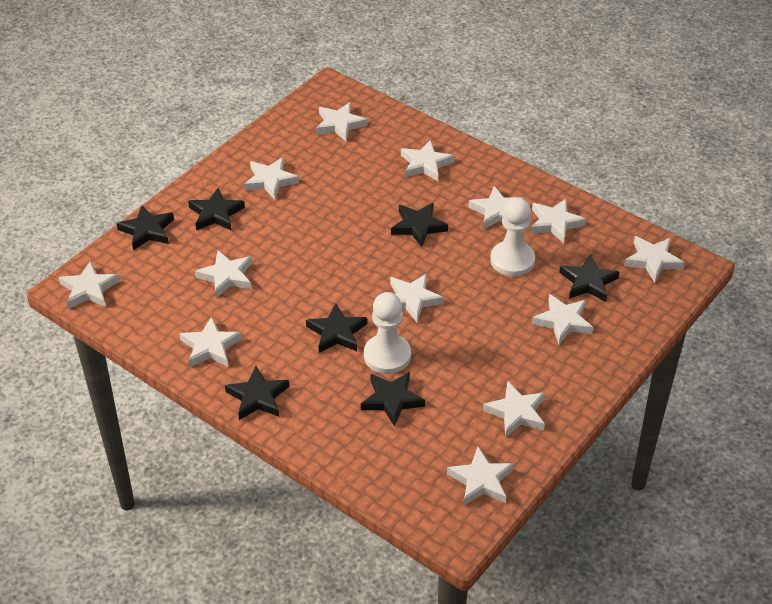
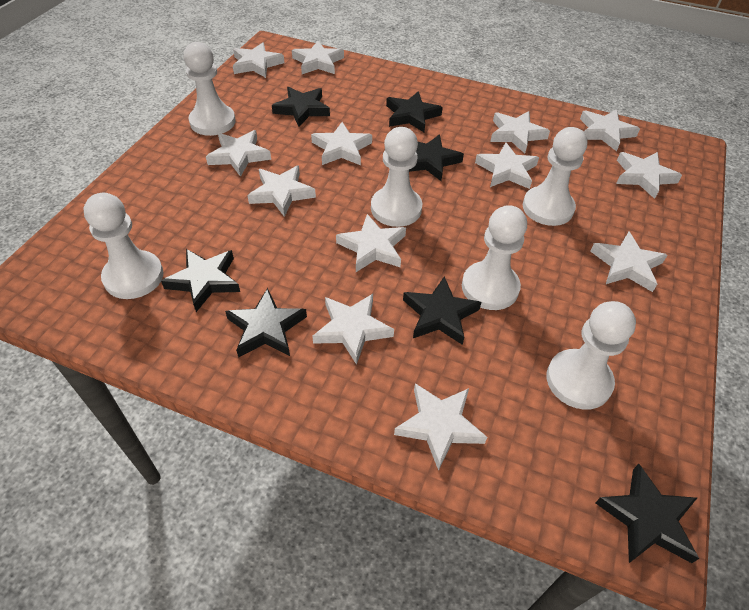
white pawn: [364,292,411,374] [490,197,535,276] = 2 -> [83,193,164,299] [184,42,236,136] [371,127,422,227] [462,205,527,310] [523,127,588,226] [547,301,636,410] = 6

